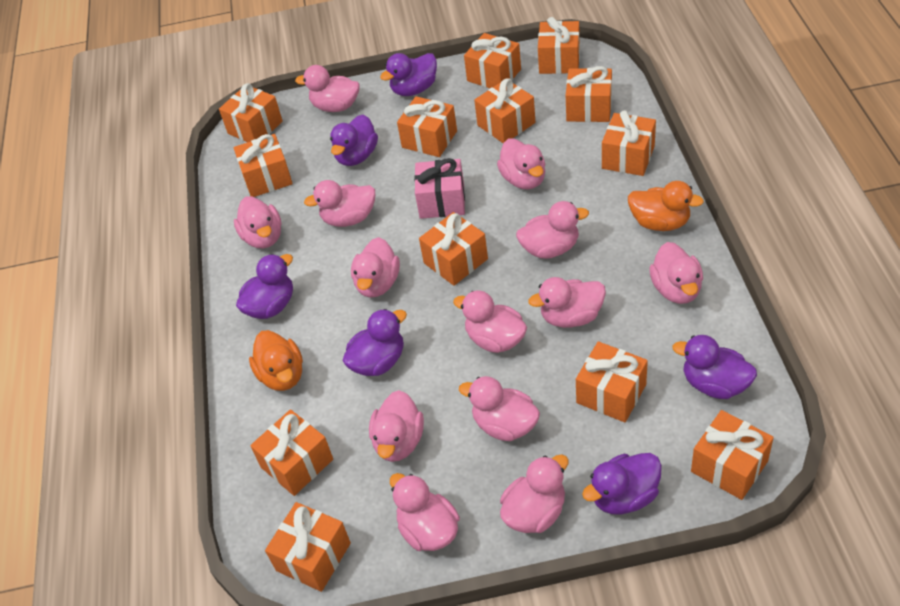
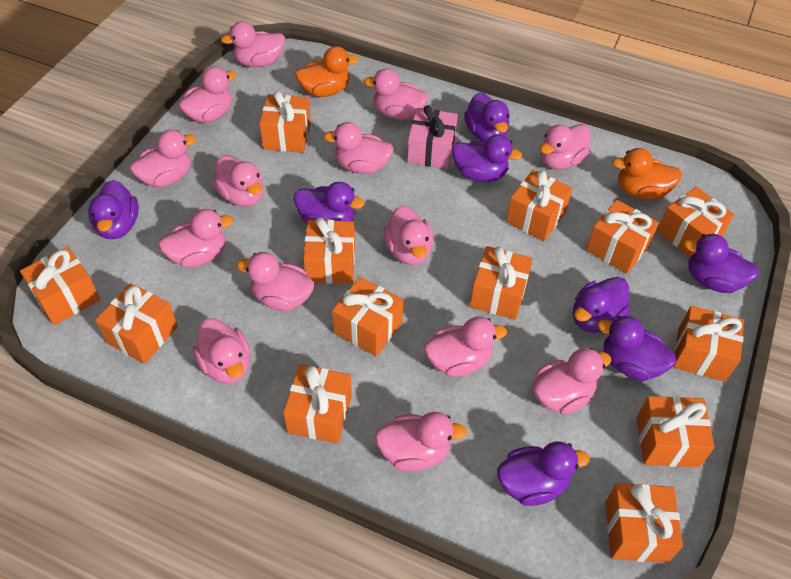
pink duck: [234,196,282,248] [295,65,360,112] [304,180,375,227] [351,237,400,298] [369,390,424,462] [390,473,460,551] [453,291,527,353] [459,376,540,441] [497,138,545,189] [500,454,569,533] [516,201,589,259] [528,277,606,328] [649,242,703,304] = 13 -> [130,130,196,187] [158,209,234,267] [178,66,236,123] [192,318,250,384] [213,155,264,207] [221,22,285,67] [237,252,314,311] [323,122,394,174] [364,69,429,120] [375,412,467,471] [384,205,433,265] [424,317,507,377] [532,348,611,415] [540,124,591,170] = 14
purple duck: [236,254,293,319] [330,114,378,166] [343,309,407,376] [380,53,437,96] [582,453,662,515] [673,335,757,399] = 6 -> [88,180,139,239] [294,182,365,224] [452,135,522,182] [464,92,510,142] [497,442,590,506] [573,277,630,333] [597,316,676,381] [684,234,759,293] = 8

